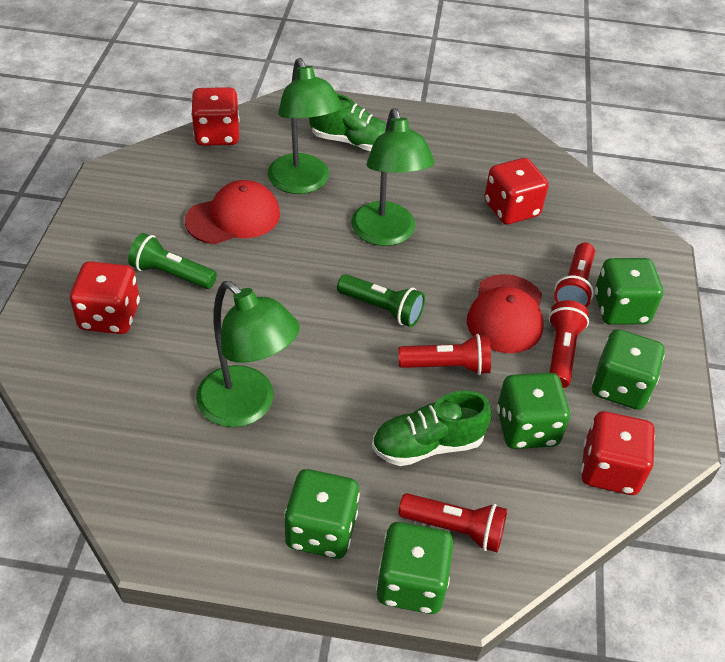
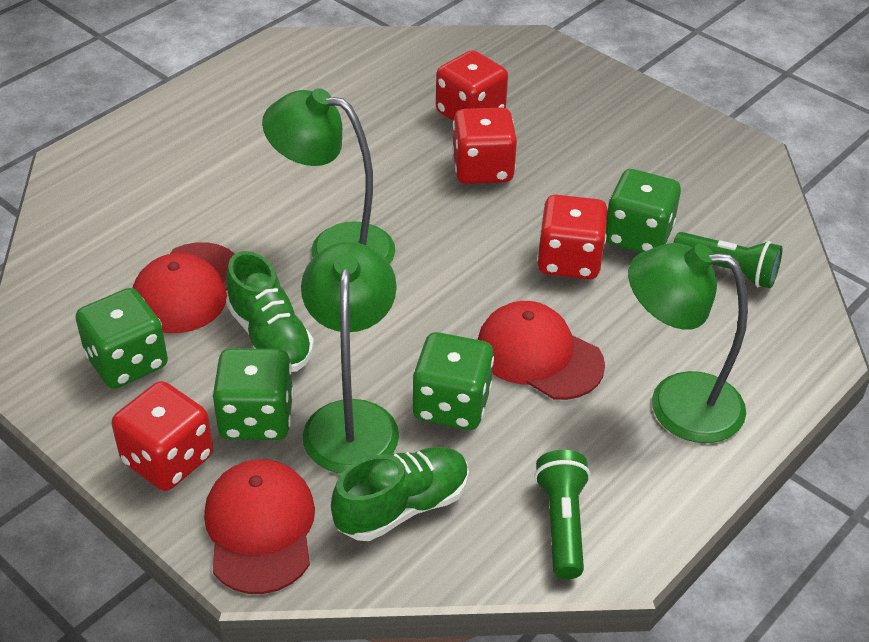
green dice: [284,469,360,559] [376,522,453,614] [497,373,570,449] [592,329,664,410] [595,258,663,325] = 5 -> [76,288,168,389] [212,348,294,440] [412,332,494,430] [606,169,681,253] = 4
red cap: [185,180,280,244] [467,274,543,353] = 2 -> [133,242,234,333] [204,459,315,594] [478,301,605,400] = 3
red flashlight: [398,334,491,375] [398,493,507,552] [549,300,589,388] [554,243,595,308] = 4 -> none = 0

